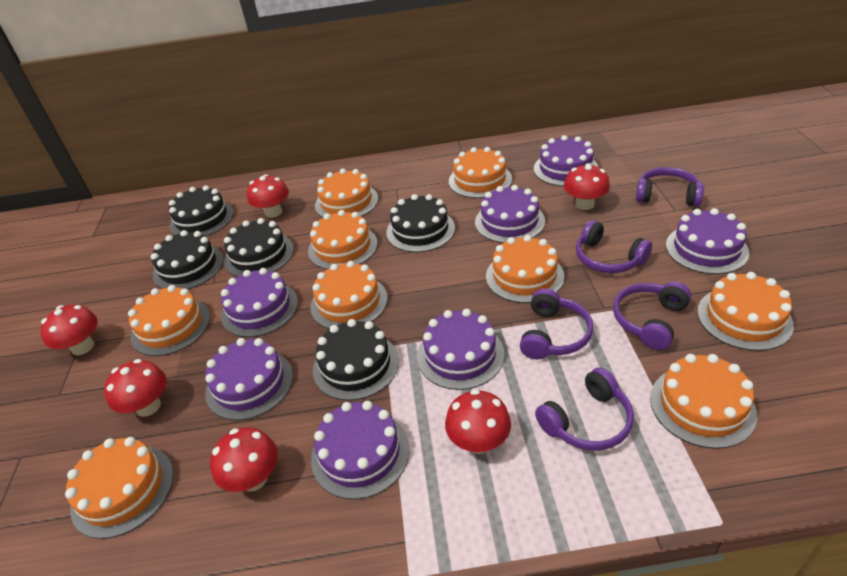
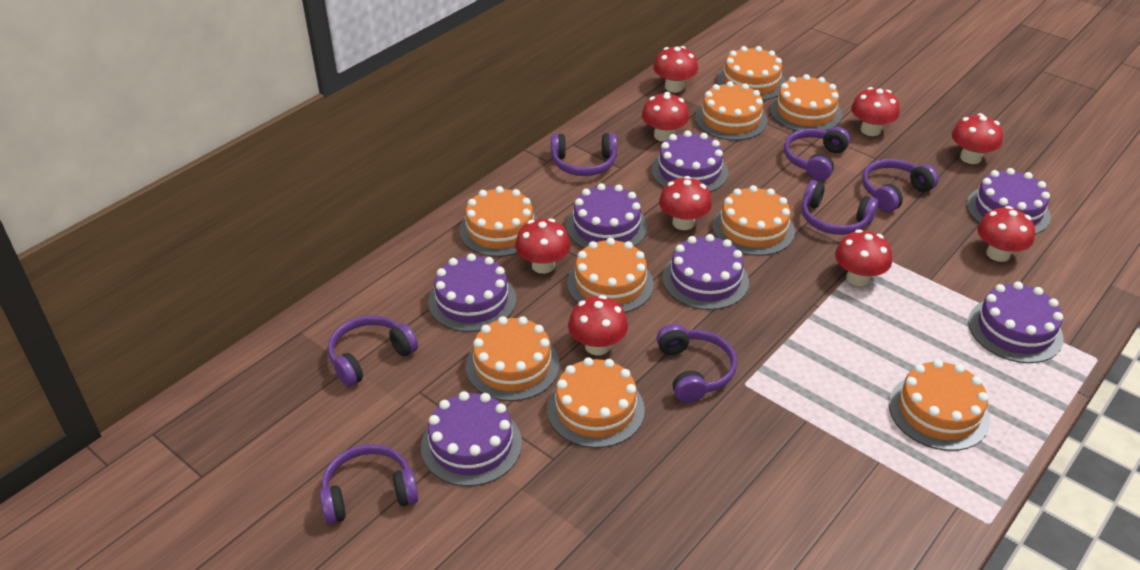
black cake: [151,230,224,289] [169,185,234,236] [224,218,294,277] [313,319,399,401] [386,194,455,252] = 5 -> none = 0
purple headphones: [520,288,593,359] [535,367,634,450] [576,220,652,273] [613,282,691,350] [636,167,704,207] = 5 -> [320,444,418,524] [328,315,418,387] [551,133,617,176] [656,324,737,403] [784,127,850,181] [802,180,878,235] [862,159,939,212] = 7
red mushroom: [40,304,98,355] [104,359,166,417] [210,427,278,492] [247,174,289,218] [445,389,511,454] [564,163,610,210] = 6 -> [515,218,570,274] [568,295,628,355] [642,92,689,142] [653,46,698,92] [659,176,712,230] [835,229,892,286] [851,87,900,136] [952,113,1003,164] [977,206,1035,262] = 9

